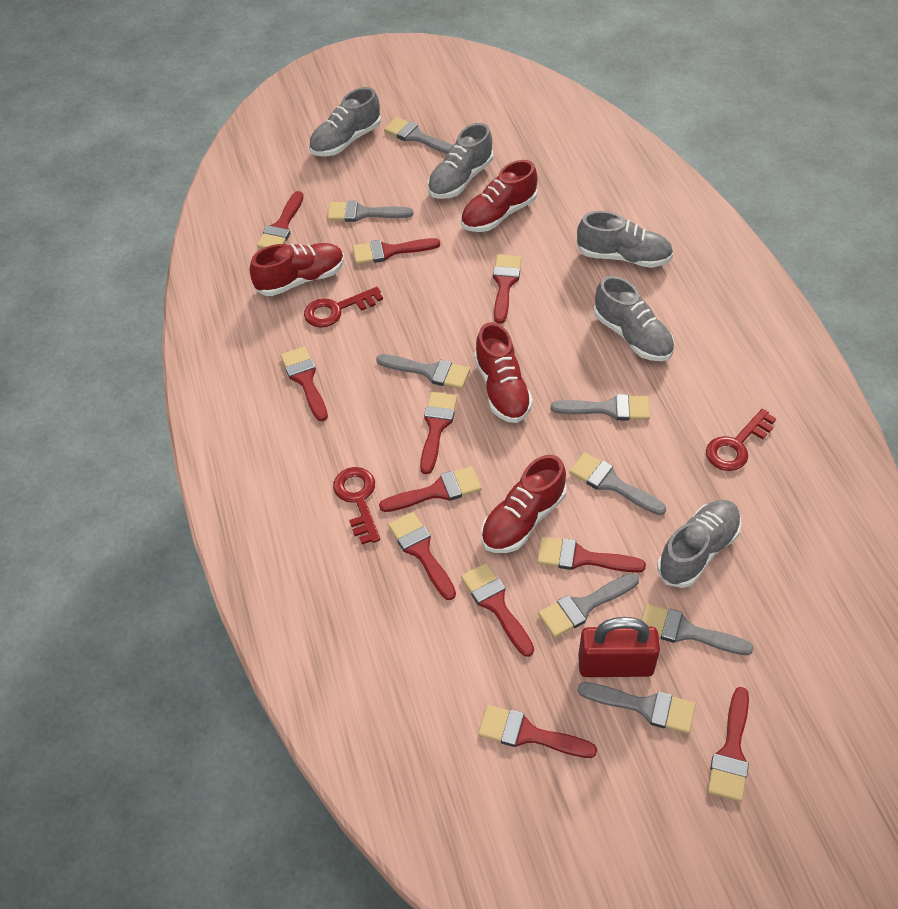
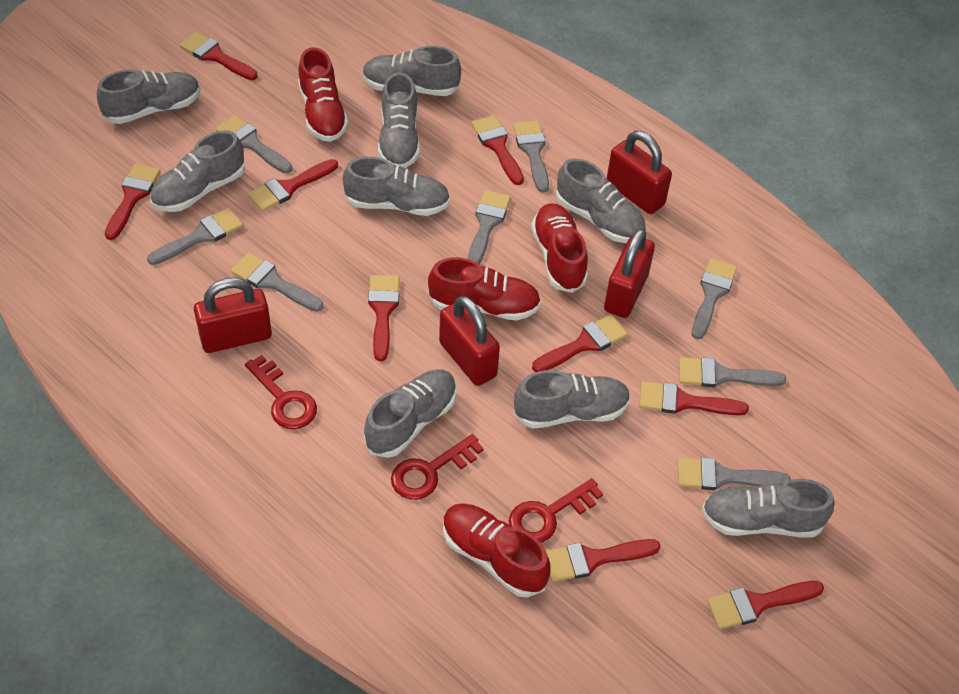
grey shoe: [309,87,381,156] [427,123,493,199] [577,211,673,268] [594,276,674,361] [657,500,742,588] = 5 -> [97,70,201,124] [150,130,245,212] [343,157,450,216] [362,46,461,96] [364,369,457,458] [378,72,420,168] [513,370,631,428] [556,158,646,243] [701,479,835,537] = 9
red brush: [257,191,304,249] [280,347,328,421] [352,238,440,265] [379,467,481,512] [388,512,456,600] [420,392,458,474] [461,563,534,657] [478,705,597,758] [493,254,521,324] [537,537,646,573] [707,687,749,802] = 11 -> [105,164,160,240] [180,32,258,80] [248,159,338,212] [368,275,400,361] [471,115,524,185] [532,314,628,372] [546,539,661,582] [640,381,749,415] [707,581,824,629] = 9
red padlock: [578,617,660,677] = 1 -> [194,278,272,353] [439,296,500,386] [604,228,655,318] [607,131,672,214] = 4

